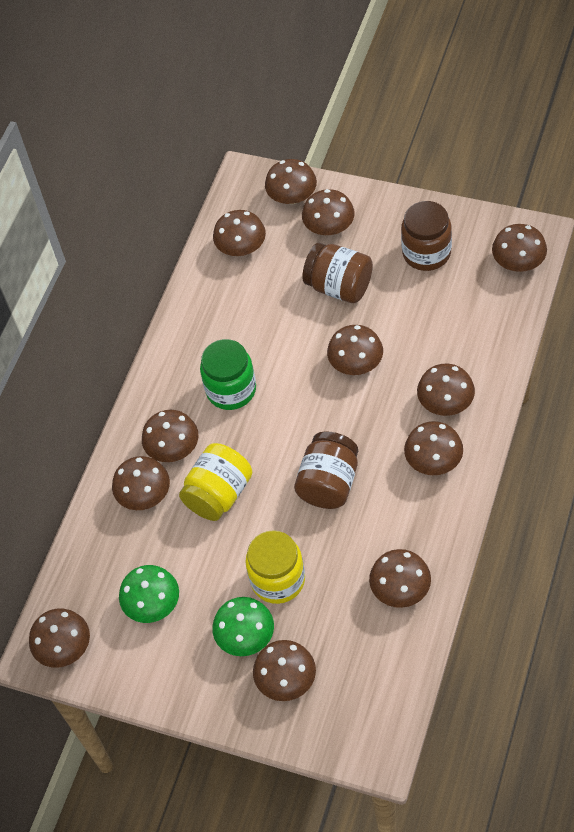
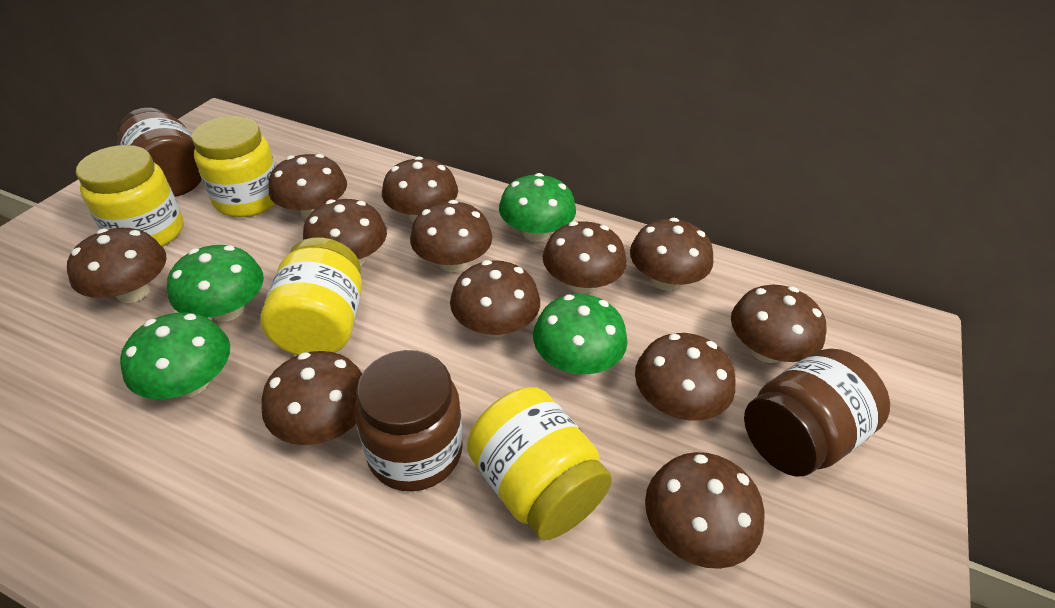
green jar: [200,339,256,410] = 1 -> none = 0
green mushroom: [119,565,179,623] [212,597,274,656] = 2 -> [120,313,230,399] [167,245,264,322] [499,173,576,242] [533,294,628,375] = 4
yellow jar: [179,443,252,521] [245,530,305,604] = 2 -> [76,145,183,246] [192,116,276,217] [261,237,362,355] [467,387,612,540] = 4

